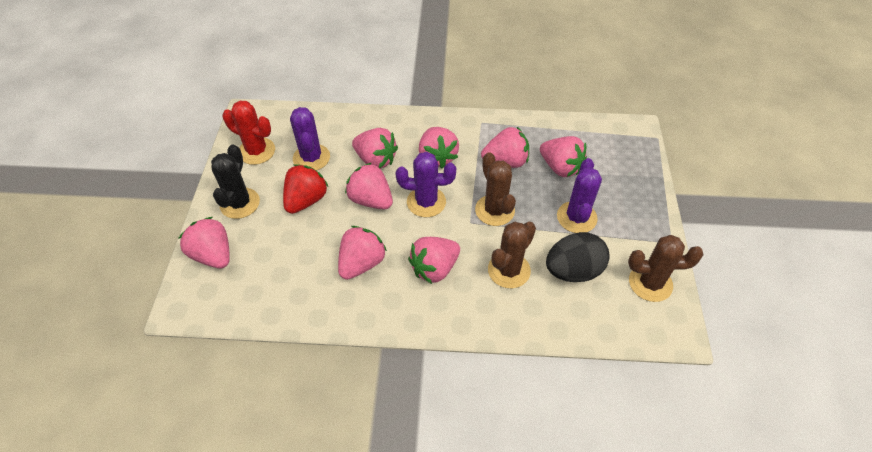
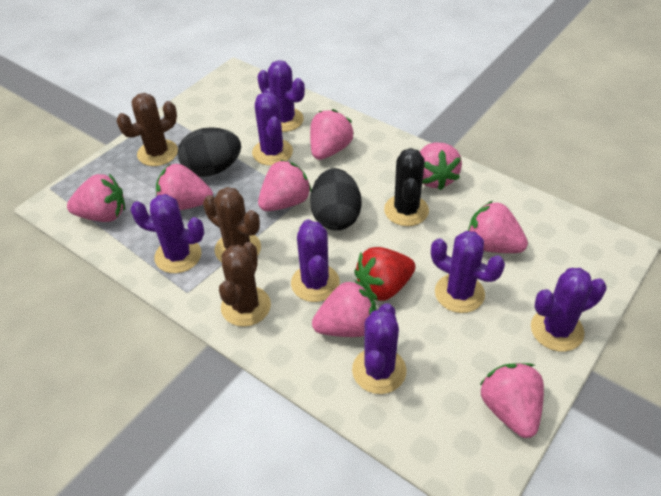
black egg: [546,232,610,282] = 1 -> [178,127,241,177] [310,168,362,231] = 2
purple cactus: [290,107,330,170] [395,152,456,217] [557,158,602,233] = 3 -> [130,194,204,273] [252,92,293,166] [257,60,305,132] [291,219,340,302] [352,303,406,394] [431,231,505,313] [531,268,606,351] = 7
red cactus: [222,101,275,165] = 1 -> none = 0

